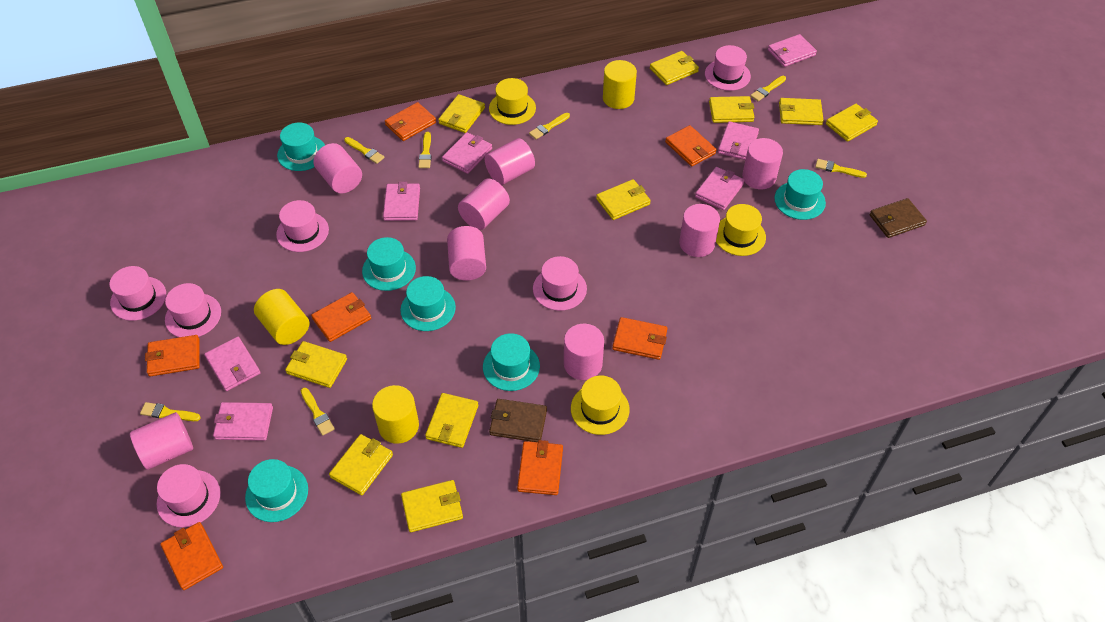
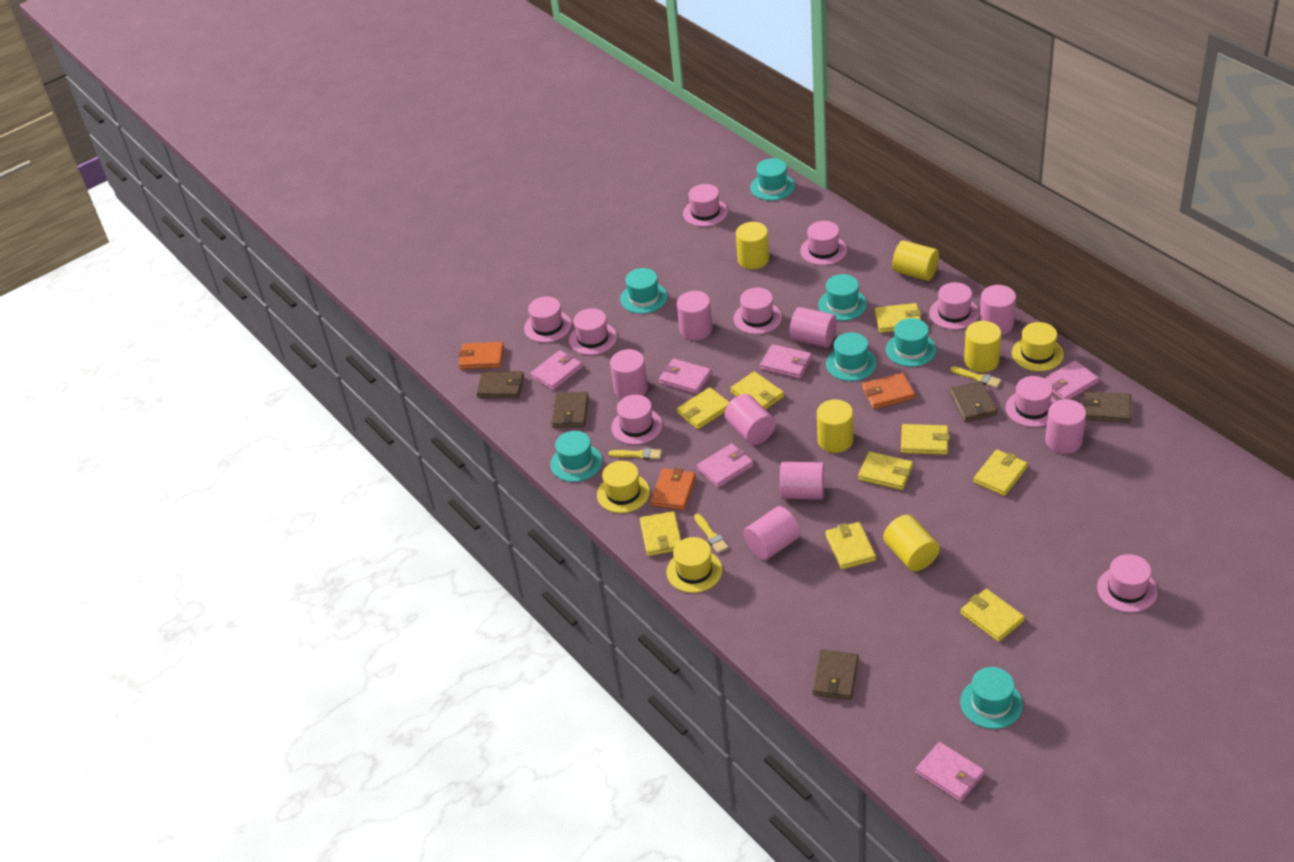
brown wallet: [489,399,547,442] [870,198,927,238] = 2 -> [476,371,524,398] [551,392,589,428] [812,649,859,700] [950,381,997,422] [1083,391,1131,423] = 5
orange wallet: [145,335,200,377] [161,522,223,590] [311,292,371,342] [385,102,436,141] [517,440,563,495] [612,317,668,360] [665,125,717,166] = 7 -> [458,342,504,369] [651,468,696,510] [862,373,915,409] = 3
pink hat: [109,266,166,321] [157,464,220,527] [165,283,221,337] [276,200,329,252] [533,256,587,311] [705,45,751,91] = 6 -> [524,296,572,343] [569,308,617,355] [611,395,662,445] [683,184,728,227] [734,288,782,334] [800,221,847,265] [929,282,979,330] [1006,376,1056,427] [1097,554,1158,613] = 9
pink wallet: [204,337,260,391] [213,402,273,441] [383,182,420,221] [442,132,492,174] [695,167,745,210] [718,121,759,160] [768,34,817,67] = 7 -> [530,350,583,390] [659,358,711,394] [697,443,753,488] [760,344,812,379] [916,742,985,802] [1044,360,1099,400] = 6
turquoise hat: [245,459,308,522] [277,123,325,171] [362,237,416,291] [400,276,456,331] [483,333,540,391] [774,169,826,220] = 6 -> [550,431,602,482] [620,268,667,314] [750,158,795,201] [818,274,867,321] [826,332,877,381] [886,318,936,367] [960,667,1023,729] = 7
yellow brush: [140,402,201,421] [301,388,335,436] [344,137,385,164] [418,132,431,168] [529,113,570,139] [750,76,786,101] [815,159,867,178] = 7 -> [608,448,662,460] [694,514,729,553] [950,366,1001,388] = 3
yellow cylinder: [254,289,309,345] [372,385,419,444] [603,60,637,109] = 3 -> [736,222,769,269] [817,399,853,453] [883,515,940,571] [892,240,939,281] [964,321,1001,372] = 5
yellow wallet: [285,341,347,388] [329,434,393,495] [401,480,463,532] [425,393,478,448] [438,94,485,133] [596,179,651,220] [650,51,699,85] [709,96,754,123] [779,98,824,125] [826,104,878,142] = 10 -> [640,511,681,556] [677,387,730,429] [730,371,784,410] [825,522,876,570] [858,451,913,490] [875,303,921,333] [901,424,950,455] [961,589,1025,642] [973,450,1028,496] = 9

